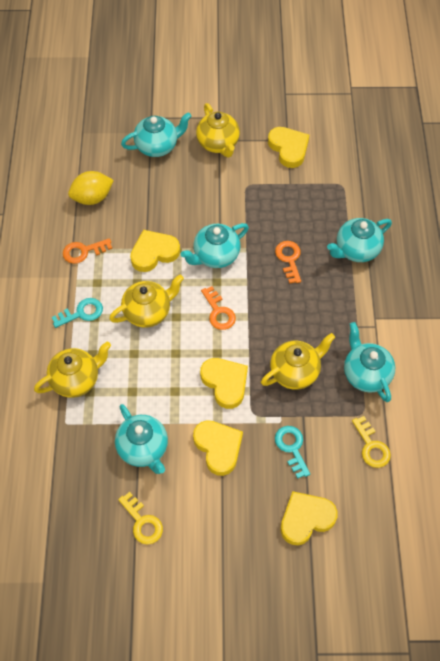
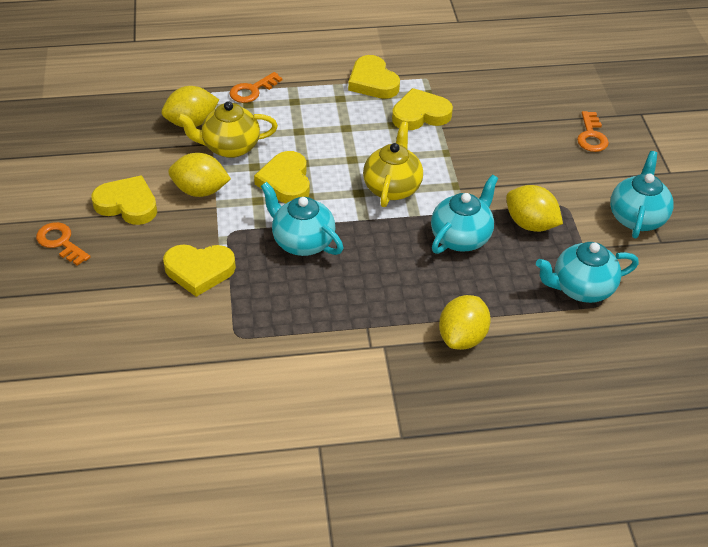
turquoise key: [52,298,103,328] [275,426,310,479] = 2 -> none = 0
turquoise teapot: [115,404,168,474] [121,112,192,157] [181,223,249,268] [327,218,392,262] [344,322,395,402] = 5 -> [261,182,343,256] [431,175,498,254] [536,242,639,303] [610,151,674,238] = 4
yellow key: [118,492,163,545] [352,416,391,468] = 2 -> none = 0
yellow lemon: [68,171,114,205] = 1 -> [162,86,219,127] [168,153,231,197] [439,295,491,350] [506,185,563,232] = 4
yellow teapot: [34,342,111,398] [109,275,184,328] [196,103,240,158] [261,333,335,390] = 4 -> [177,101,278,158] [363,121,423,207] = 2

